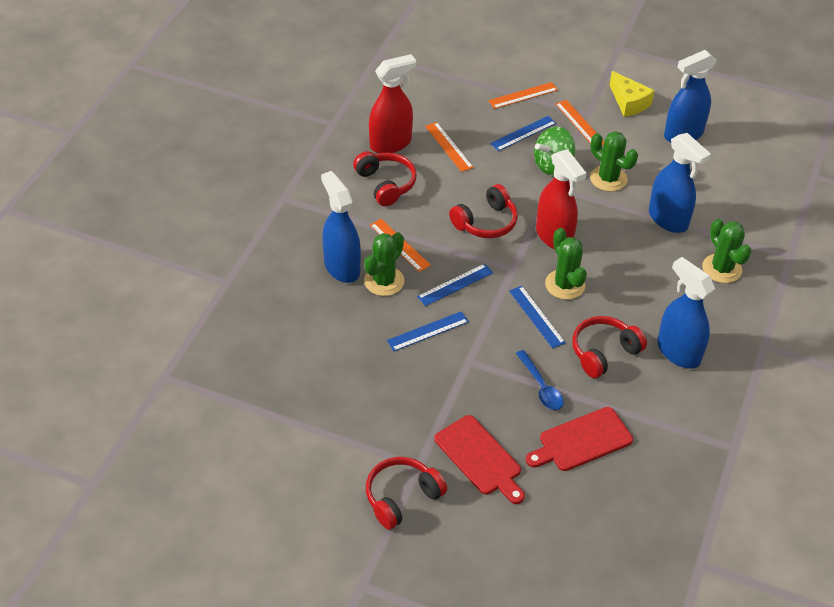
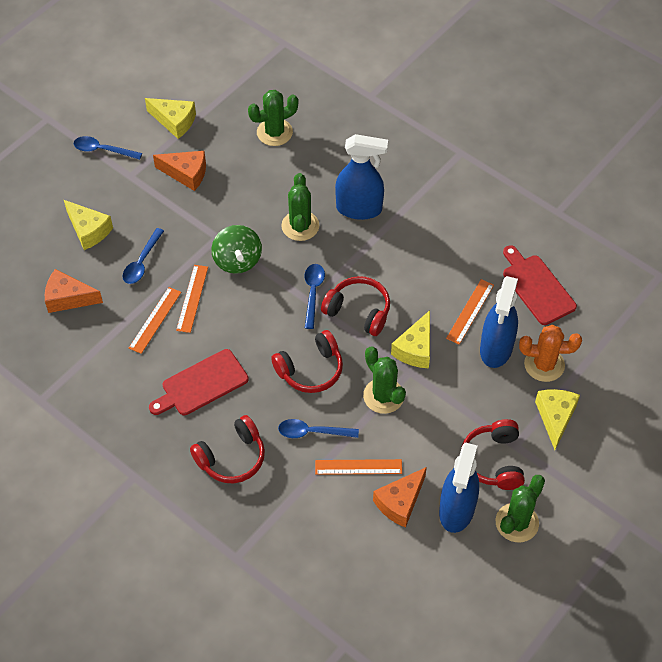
blue ruler: [387,311,469,351] [417,264,493,306] [490,116,556,151] [509,286,566,348] = 4 -> none = 0
blue spoon: [516,350,564,410] = 1 -> [74,136,142,160] [122,228,164,284] [278,419,359,438] [305,264,325,329] = 4
blue spray bottle: [321,171,361,283] [649,133,711,233] [657,257,715,369] [664,50,717,143] = 4 -> [335,134,388,220] [439,443,479,533] [480,276,518,368] = 3
orange cactus: none = 0 -> [519,325,582,382] = 1
orange cheese: none = 0 -> [45,269,103,313] [153,151,206,191] [373,467,427,528] = 3
red spray bottle: [369,54,416,153] [536,149,587,249] = 2 -> none = 0
yellow cheese: [610,71,655,117] = 1 -> [64,200,113,250] [145,98,196,139] [391,310,430,368] [535,389,580,450] = 4

